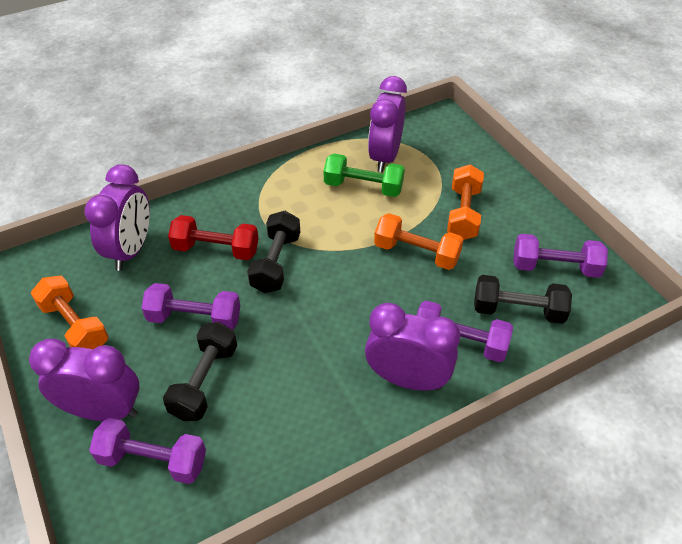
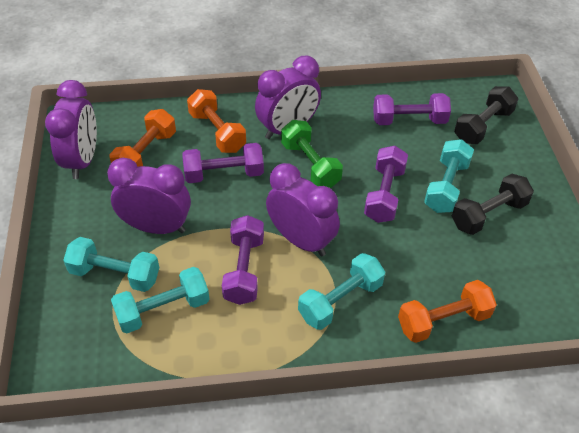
black dumbbell: [163,322,237,421] [247,211,300,293] [474,275,572,324] = 3 -> [452,174,534,235] [454,86,518,144] = 2
red dumbbell: [168,215,259,260] = 1 -> none = 0
turquoise dumbbell: none = 0 -> [63,237,159,292] [111,267,210,333] [298,253,385,330] [424,139,474,213] = 4

